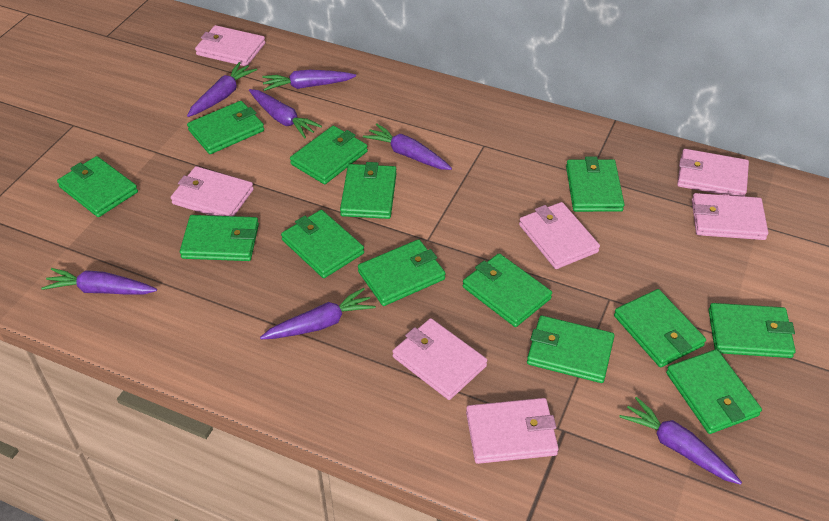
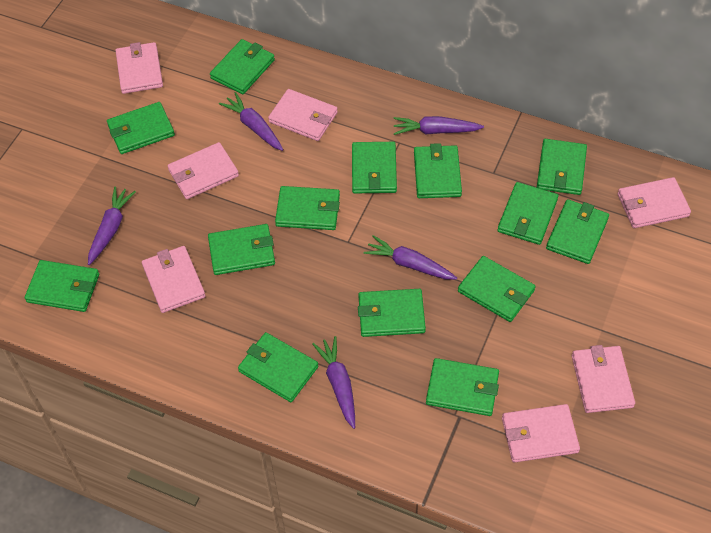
green wallet: [57,156,138,217] [180,215,259,261] [187,101,264,154] [281,210,364,278] [290,126,368,184] [340,162,397,219] [358,239,446,306] [463,253,552,327] [527,315,615,383] [566,156,625,212] [614,289,706,367] [666,349,762,434] [709,303,796,358] = 13 -> [25,260,99,312] [107,102,175,154] [208,224,275,275] [210,39,275,94] [238,332,318,402] [275,186,340,230] [352,142,397,193] [358,289,426,337] [414,143,462,198] [426,358,499,416] [458,256,536,322] [498,182,558,245] [537,139,587,195] [546,199,609,264] = 14
purple carrot: [41,268,157,294] [187,62,257,117] [249,89,322,138] [260,288,376,339] [262,70,356,91] [363,123,452,170] [619,397,742,485] = 7 -> [88,186,136,265] [219,92,283,151] [312,336,355,429] [363,235,457,280] [393,116,484,135] = 5

